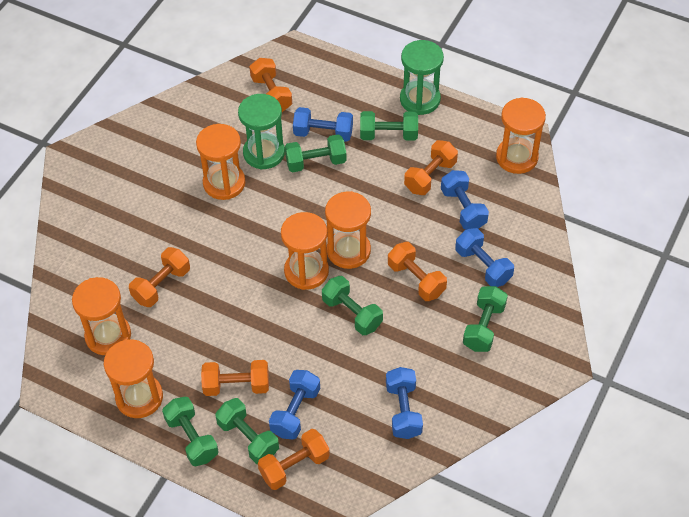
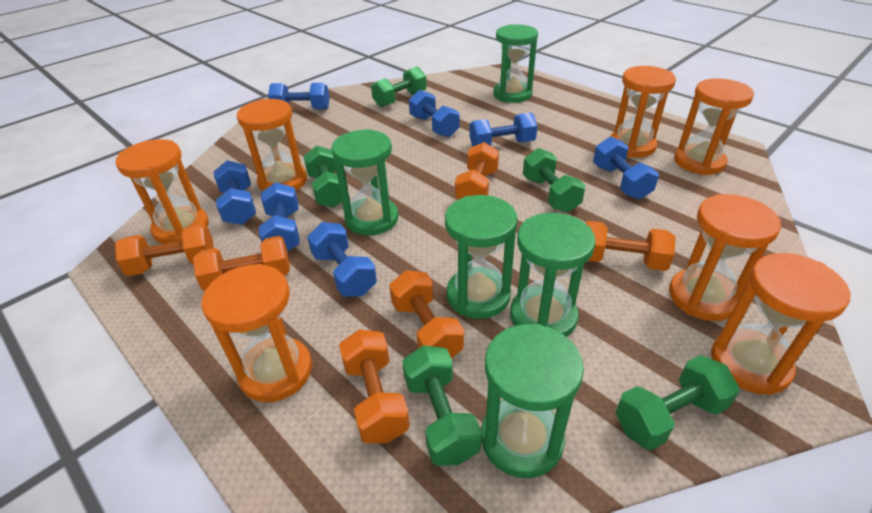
blue dumbbell: [269,370,320,440] [293,107,353,142] [386,367,423,439] [441,170,489,230] [455,228,514,287] = 5 -> [214,160,256,225] [259,182,300,252] [268,83,329,109] [307,222,377,297] [409,90,460,137] [469,112,537,147] [593,137,659,200] = 7
green dumbbell: [162,396,219,466] [215,398,279,464] [285,134,346,172] [322,276,383,335] [360,111,418,140] [463,286,508,352] = 6 -> [304,146,342,208] [371,66,427,107] [402,345,482,466] [523,148,585,212] [616,355,740,450] = 5
green hourglass: [238,94,285,170] [400,40,444,115] = 2 -> [332,129,399,235] [445,195,518,319] [481,324,584,478] [493,24,538,103] [510,213,596,337] = 5
orange hourglass: [72,277,131,355] [104,339,163,418] [196,124,246,200] [281,212,329,290] [325,191,371,269] [496,97,546,174] = 6 -> [115,139,209,244] [201,264,312,402] [237,99,307,191] [610,66,676,158] [669,194,781,321] [674,79,754,175] [711,253,851,395] = 7

